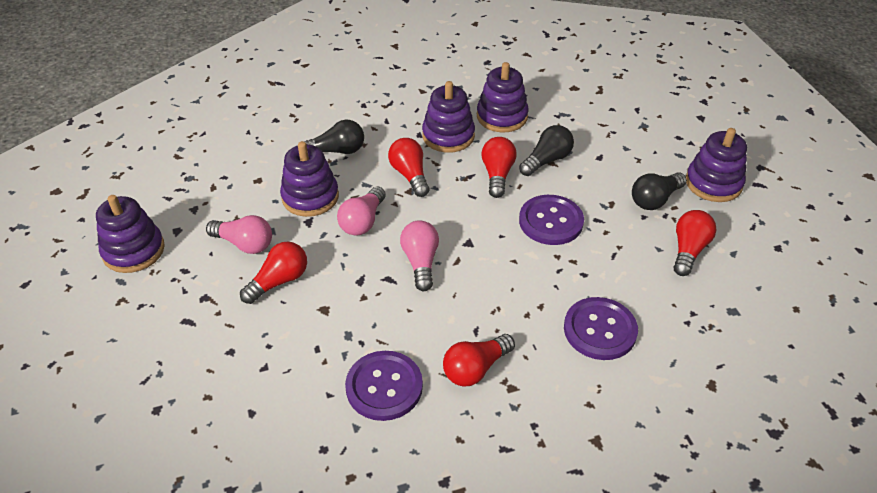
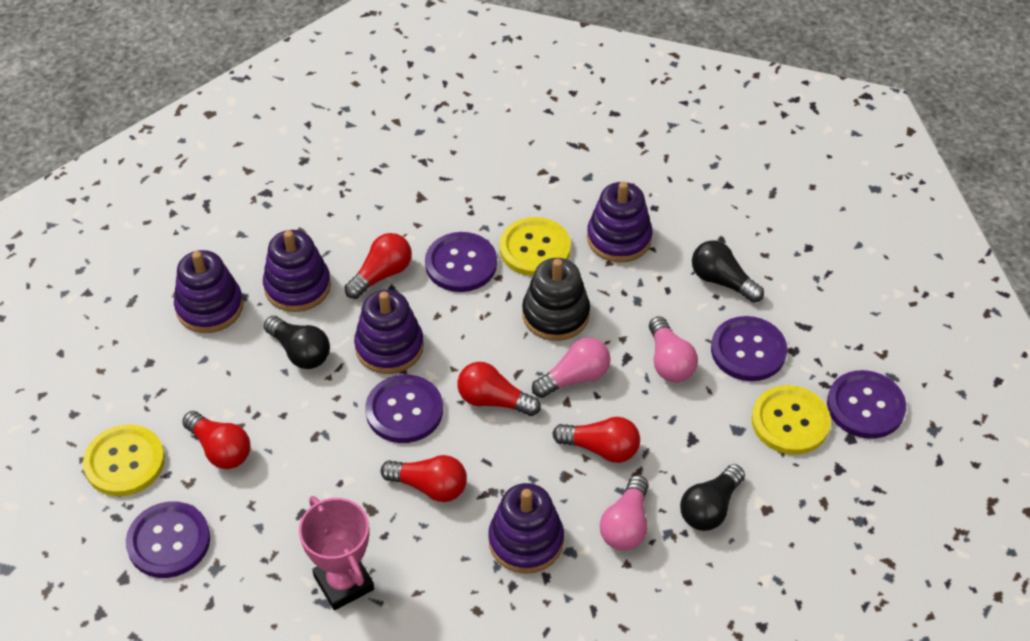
black stacking toy: none = 0 -> [522,258,590,341] = 1
pink trophy: none = 0 -> [299,496,374,610] = 1
purple button: [345,351,423,421] [519,195,584,245] [564,297,638,360] = 3 -> [126,501,210,578] [365,375,443,443] [425,232,497,292] [711,316,787,381] [827,370,906,439] = 5
yellow button: none = 0 -> [83,424,165,496] [500,217,571,276] [751,385,831,454] = 3

